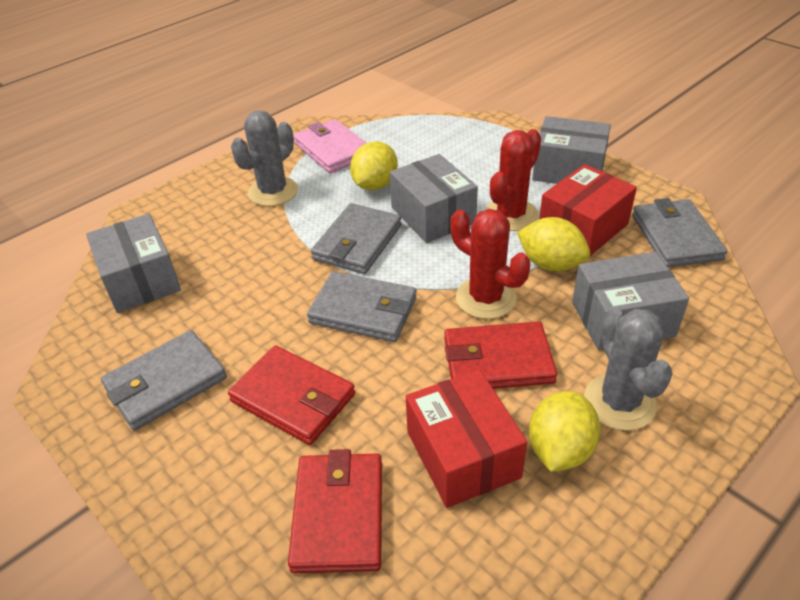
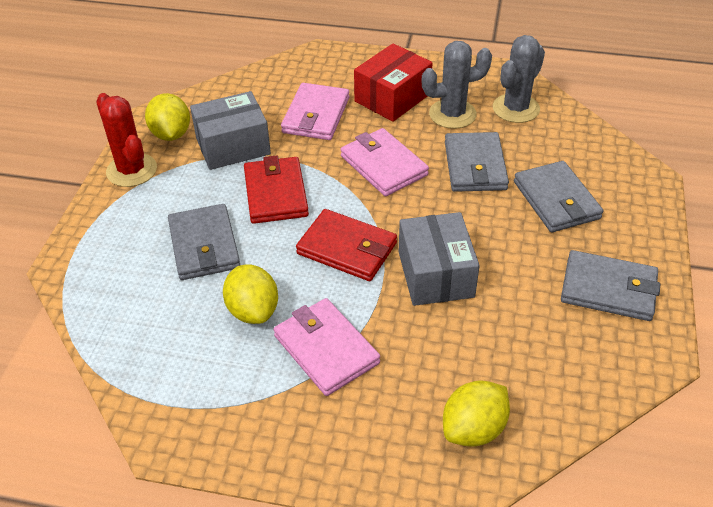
grey box: [86,214,181,313] [390,154,478,243] [532,116,611,184] [572,252,689,350] = 4 -> [190,91,271,170] [399,212,480,306] = 2
pink wallet: [293,119,366,173] = 1 -> [274,298,380,396] [281,83,349,140] [341,128,429,197] = 3
red box: [406,369,527,508] [539,164,637,256] = 2 -> [354,43,433,122] = 1
red cactus: [451,209,530,319] [485,129,541,231] = 2 -> [96,93,157,187] = 1
red wallet: [228,345,355,445] [288,449,382,573] [444,321,557,389] = 3 -> [244,156,309,224] [296,209,397,281] = 2

